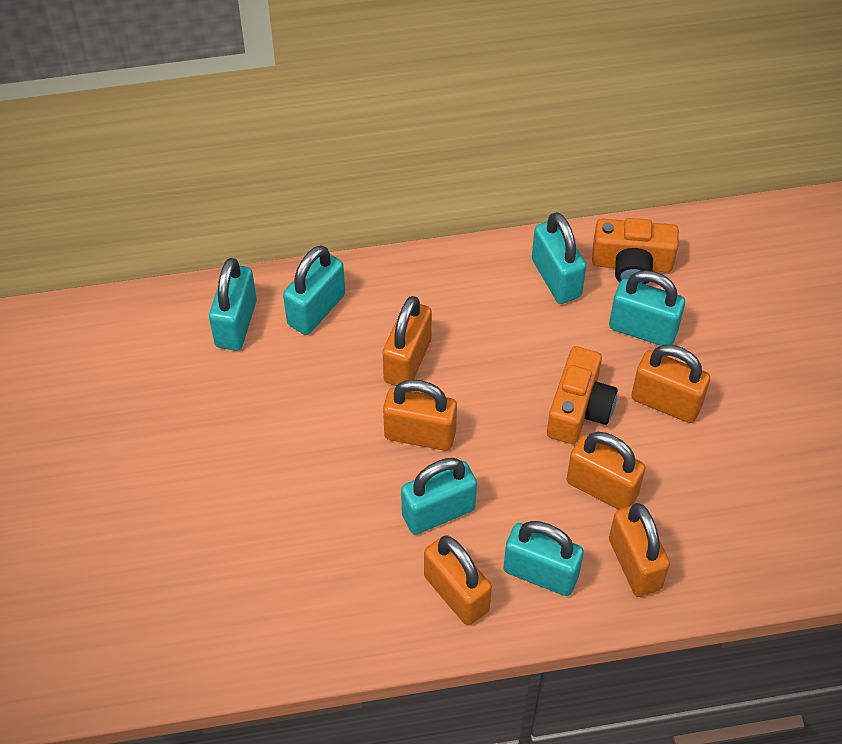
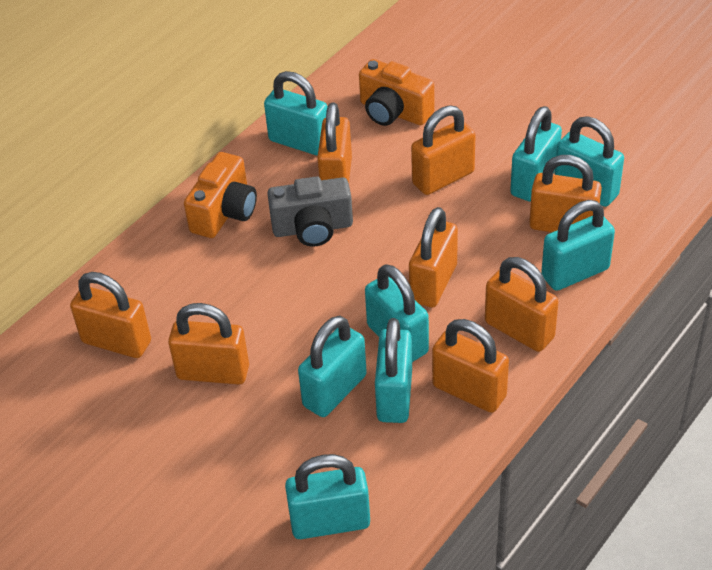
grey camera: none = 0 -> [267,176,353,247] = 1
orange padlock: [383,296,432,386] [383,379,457,451] [424,535,492,626] [567,432,646,510] [609,503,670,597] [631,345,710,423] = 6 -> [70,272,151,358] [168,303,249,385] [317,102,352,183] [409,207,458,308] [411,105,476,195] [432,319,509,413] [485,257,559,352] [529,155,602,232] = 8
turquoise padlock: [209,258,257,351] [283,245,345,335] [401,458,477,535] [503,521,584,596] [532,212,586,304] [609,270,685,346] = 6 -> [264,71,328,155] [285,454,370,539] [298,316,367,417] [365,264,429,362] [375,318,412,423] [510,106,562,202] [541,200,615,291] [555,116,624,207] = 8

